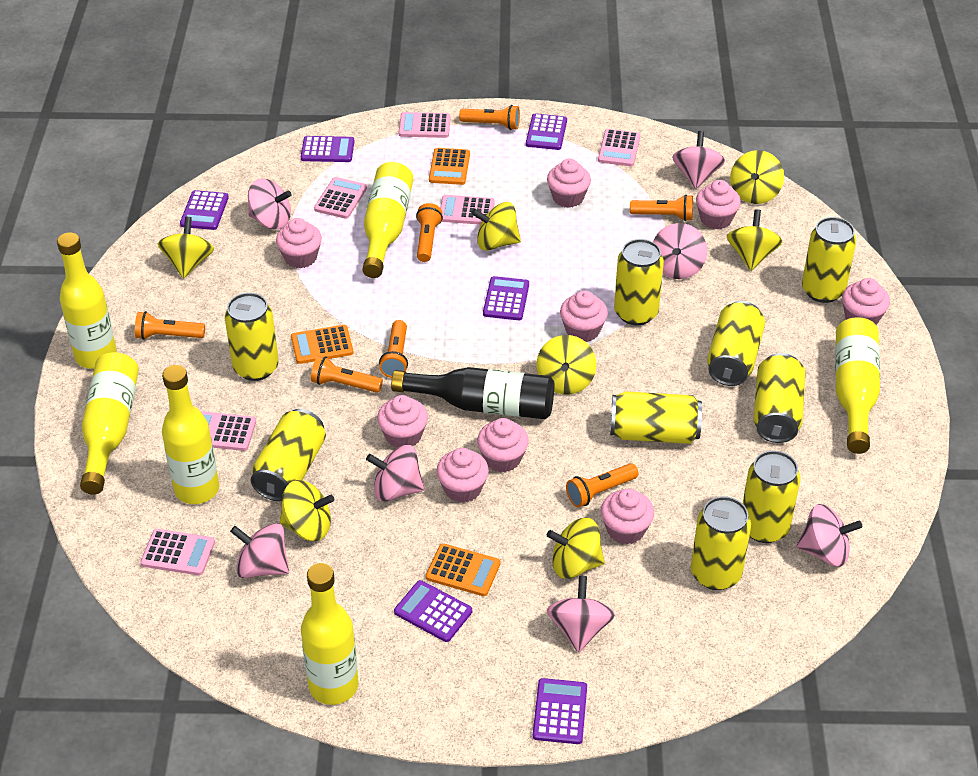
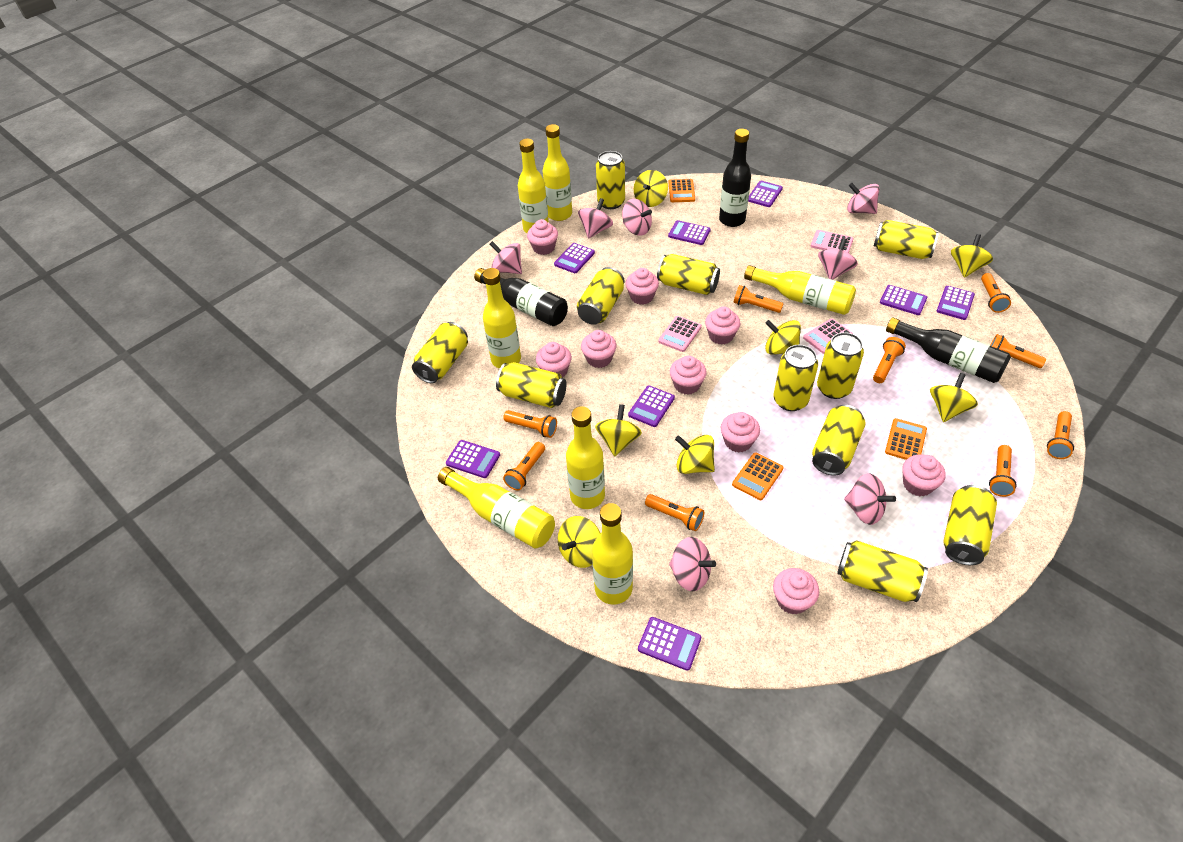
black bottle: [391,367,554,419] = 1 -> [474,268,568,326] [719,129,751,227] [886,317,1011,383] = 3
orange flashlight: [135,311,205,340] [311,356,383,393] [379,320,408,378] [416,203,443,262] [459,105,520,130] [566,463,638,507] [630,195,693,221] = 7 -> [503,410,557,438] [503,442,545,491] [645,494,704,531] [733,285,783,313] [873,337,906,383] [981,273,1011,313] [989,445,1017,497] [990,334,1046,368] [1047,411,1074,459] = 9
pink calculator: [140,529,215,575] [200,411,256,451] [314,177,367,219] [399,112,451,138] [440,195,495,225] [598,129,640,166] = 6 -> [658,316,702,352] [803,318,853,354] [811,230,854,253] = 3
purple calculator: [180,190,229,230] [301,136,354,162] [394,580,472,642] [483,276,529,320] [526,113,567,150] [533,678,587,744] = 6 -> [446,440,500,478] [554,243,595,273] [628,386,675,427] [638,617,701,671] [668,220,711,245] [748,181,783,207] [880,285,927,315] [937,286,975,320] = 8
yellow bottle: [57,232,117,369] [80,352,139,495] [162,365,219,504] [301,563,358,705] [362,162,413,278] [835,317,880,454] = 6 -> [438,467,555,548] [483,268,521,369] [518,139,549,233] [543,124,572,221] [566,406,605,509] [592,503,633,605] [744,265,856,315] = 7
yellow can: [225,293,279,381] [251,409,326,501] [610,391,702,444] [614,239,664,325] [691,496,751,590] [707,301,765,386] [743,451,801,543] [753,353,805,443] [802,217,856,303] = 9 -> [412,322,468,383] [496,362,567,408] [577,267,625,325] [596,151,625,209] [657,254,720,295] [773,345,818,411] [812,405,866,476] [817,332,864,399] [837,540,928,602] [874,220,939,259] [943,485,997,565] = 11

